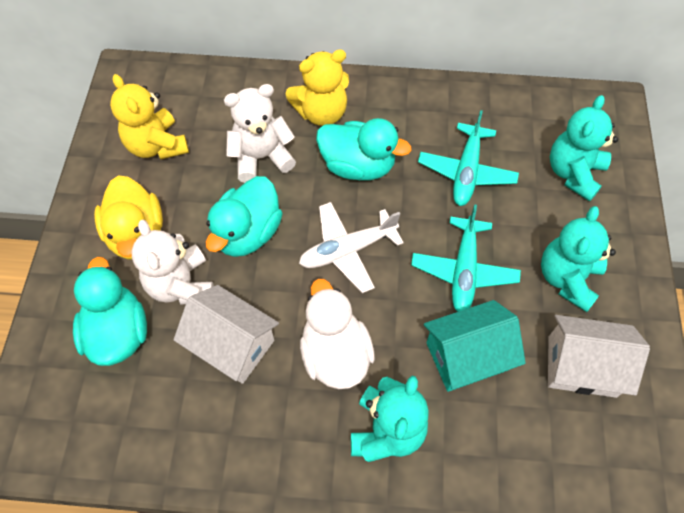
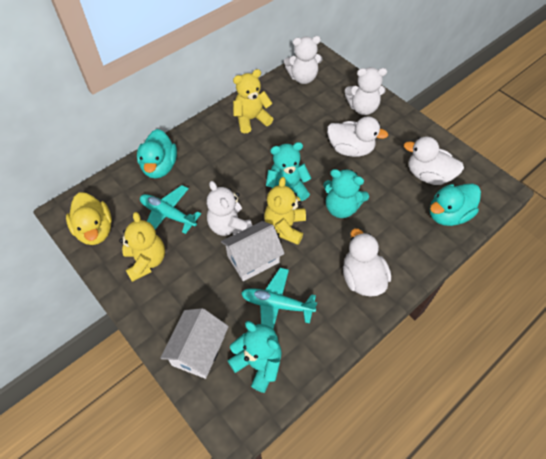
turquoise duck: [73,257,147,366] [206,176,283,257] [316,118,412,180] = 3 -> [137,129,177,179] [430,183,481,226] = 2
turquoise house: [424,300,526,392] = 1 -> none = 0
white duck: [300,279,375,389] = 1 -> [327,117,388,157] [343,228,391,297] [404,137,464,185] = 3
white plane: [299,202,404,293] = 1 -> none = 0
white teddy bear: [131,220,214,305] [224,84,296,183] = 2 -> [207,181,252,236] [284,36,322,84] [345,67,387,115] = 3
yellow teddy bear: [110,74,189,159] [285,49,349,126] = 2 -> [119,212,165,282] [233,69,273,134] [264,177,306,245] = 3

